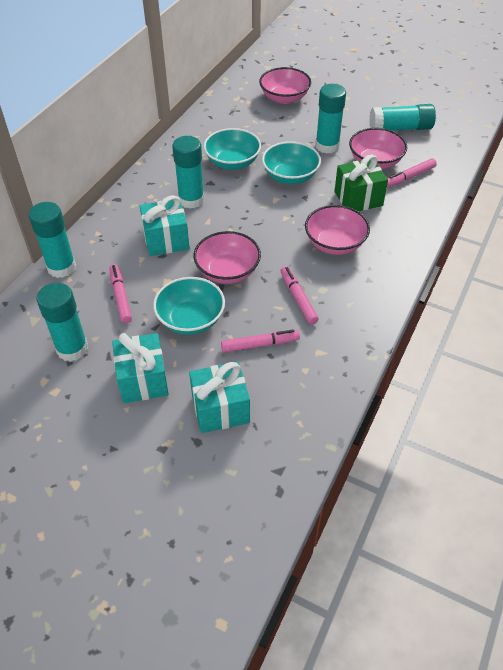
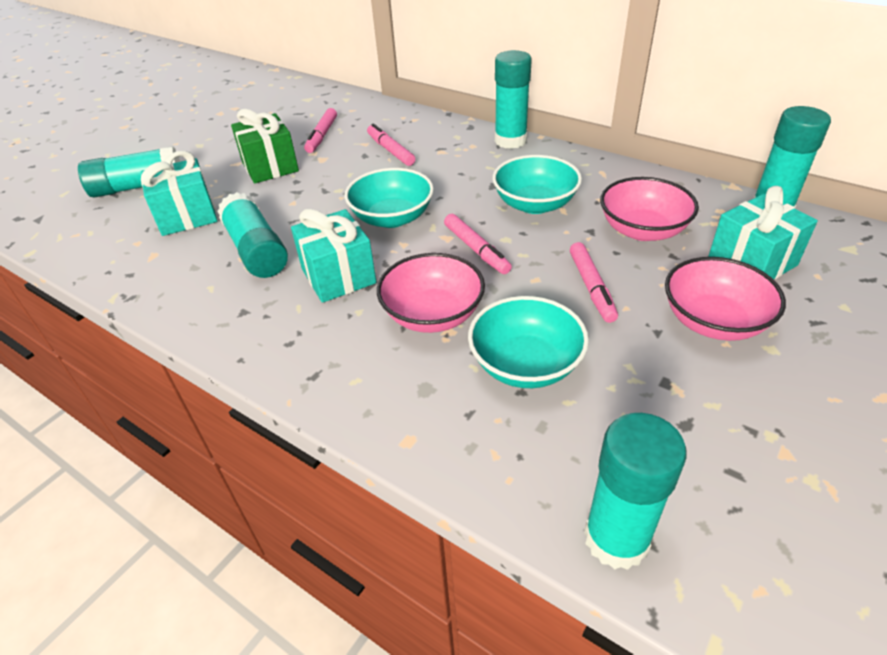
pink bowl: [194,231,261,284] [259,67,311,104] [305,205,370,255] [349,128,407,169] = 4 -> [377,253,485,333] [600,177,699,241] [665,257,786,341] = 3

